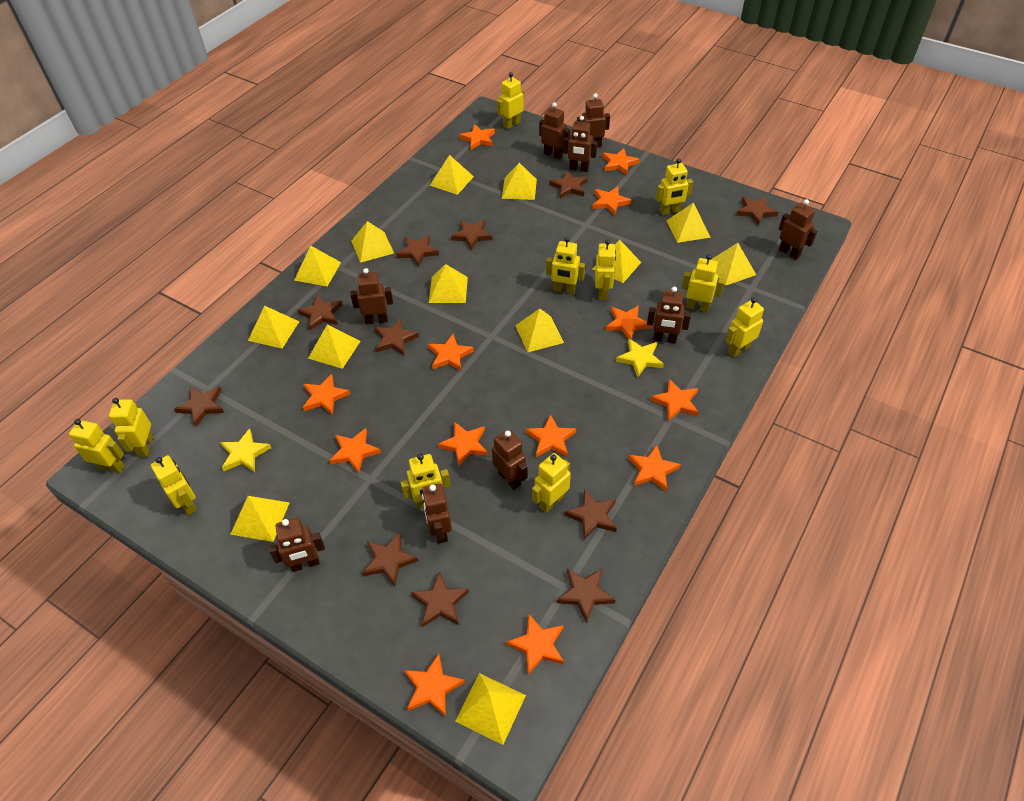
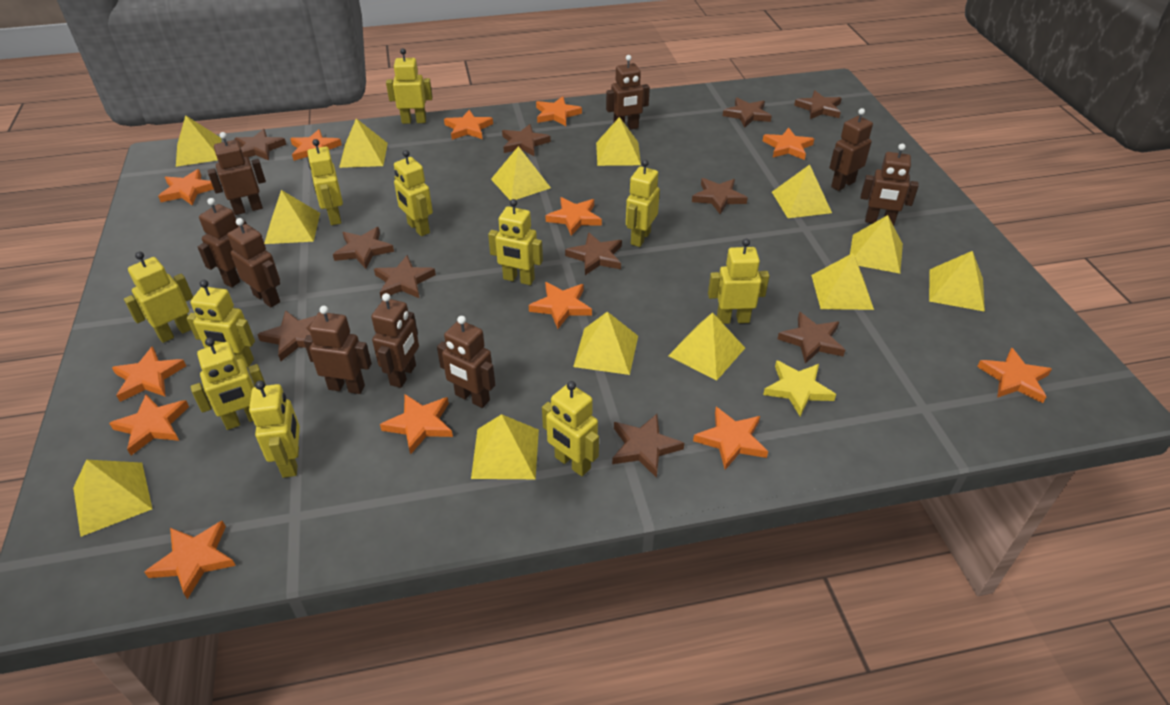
yellow star: [220,428,271,472] [616,339,664,378] = 2 -> [763,360,836,417] = 1

